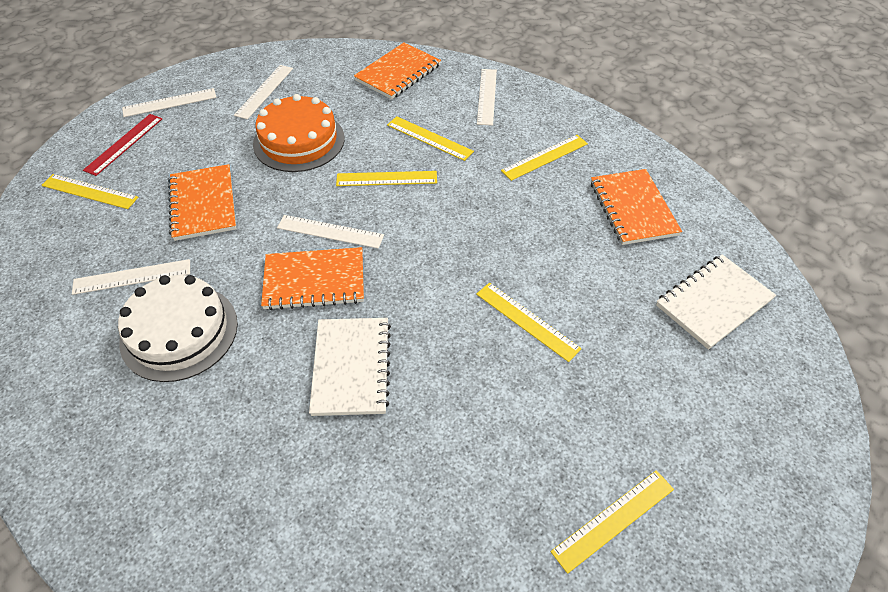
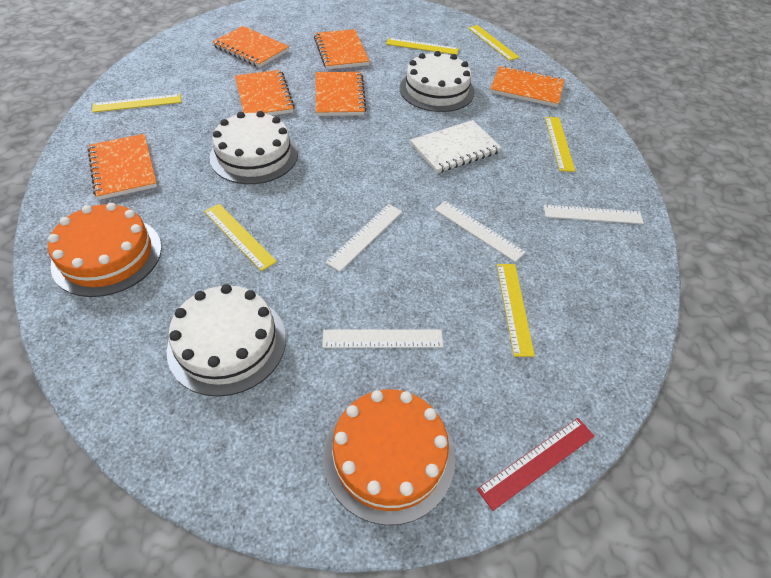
orange cake: [253,94,345,172] = 1 -> [48,203,162,297] [323,389,455,525] = 2
orange notebook: [168,164,236,241] [261,247,364,310] [354,42,441,99] [591,169,682,245] = 4 -> [87,134,157,200] [212,26,289,68] [235,70,295,116] [314,29,370,70] [316,72,366,116] [490,66,564,107] = 6
white cake: [118,275,238,382] = 1 -> [167,284,286,397] [210,111,298,184] [400,51,474,112] = 3
white notebook: [309,318,391,416] [656,254,776,350] = 2 -> [410,120,502,173] = 1
white ruler: [72,259,190,295] [122,88,216,117] [234,65,293,120] [277,215,384,249] [477,69,497,126] = 5 -> [322,329,443,348] [325,204,402,272] [434,201,526,262] [544,205,644,224] = 4

